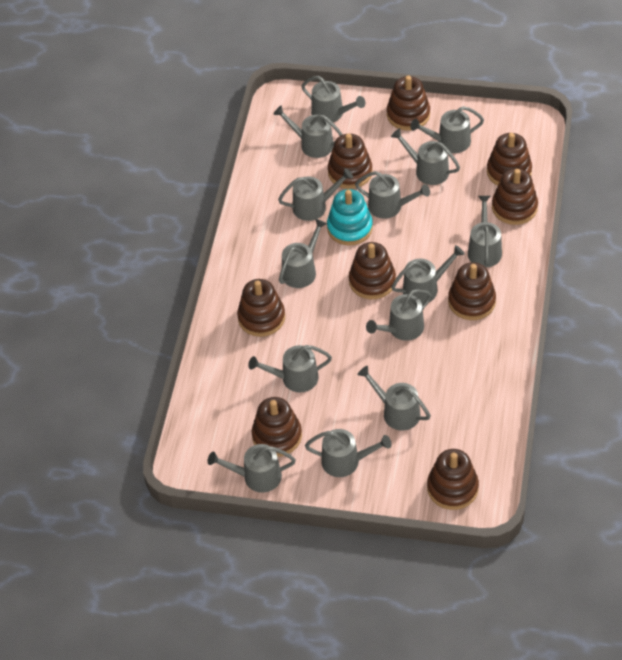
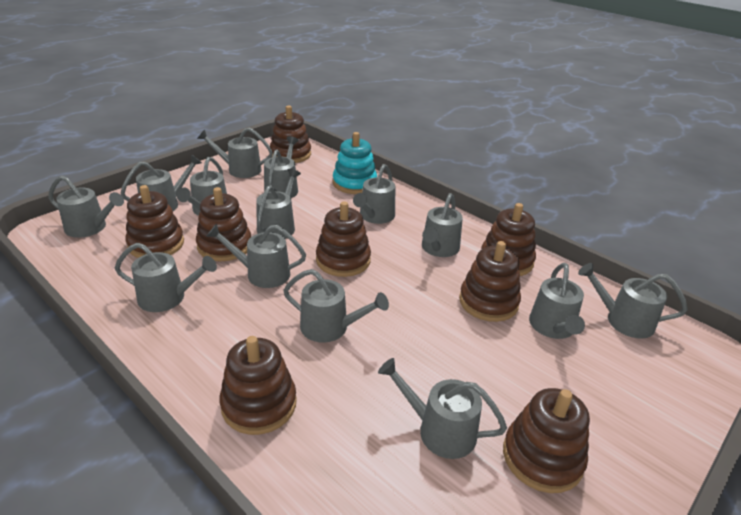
brown stacking toy: [237,279,285,337] [252,397,302,457] [328,134,372,189] [349,242,396,299] [387,75,430,130] [427,449,479,510] [448,262,496,320] [487,133,532,186] [492,168,538,225] = 9 -> [126,185,184,258] [196,187,251,261] [219,336,297,435] [270,105,311,163] [316,201,371,277] [459,241,521,322] [481,203,536,276] [503,388,590,493] = 8

